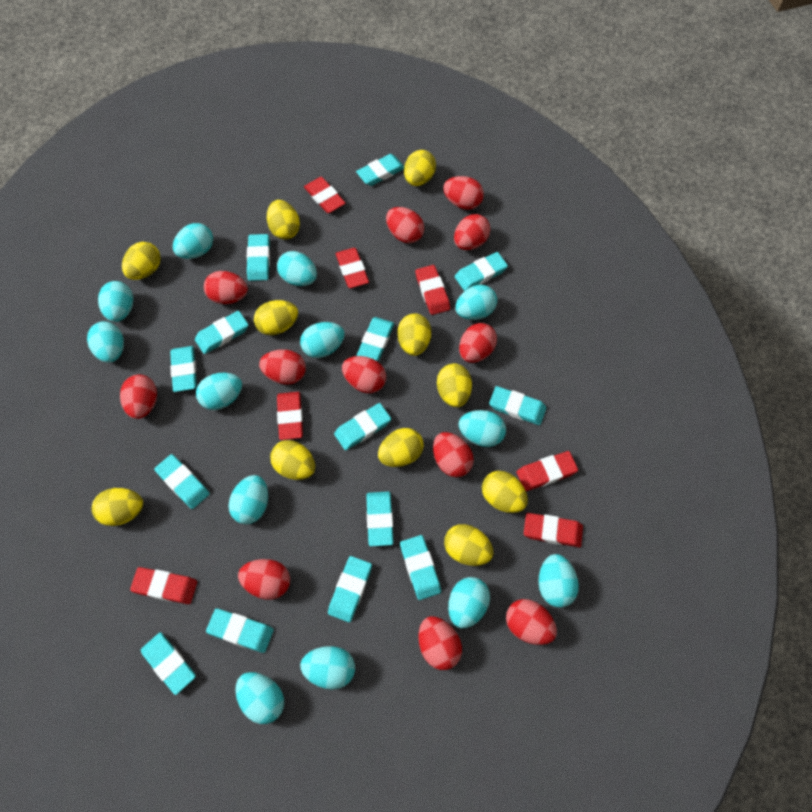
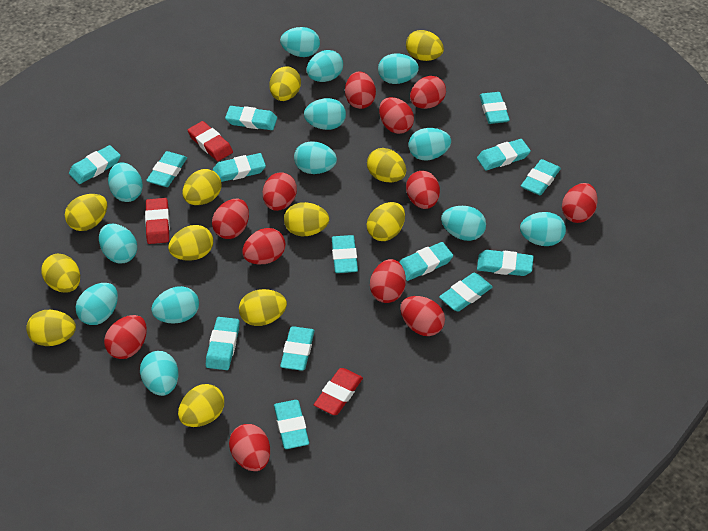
red eraser: [130,567,197,604] [277,392,303,440] [304,177,346,213] [336,248,369,288] [415,265,450,315] [517,451,578,491] [524,513,583,547] = 7 -> [145,198,170,244] [188,121,233,161] [314,368,363,415] = 3
yellow egg: [92,488,143,526] [122,242,161,280] [254,300,298,335] [267,200,300,240] [270,440,315,480] [378,428,424,467] [398,313,431,356] [404,150,436,186] [437,363,472,407] [444,524,494,566] [482,471,528,513] = 11 -> [26,310,76,346] [41,254,80,293] [65,194,108,231] [168,225,213,261] [178,384,224,427] [183,169,221,205] [239,289,287,326] [269,66,301,101] [284,202,329,236] [367,148,406,182] [367,202,405,241] [406,30,444,61] = 12

